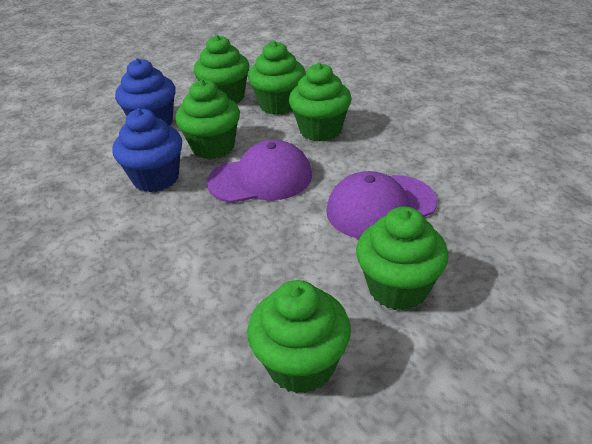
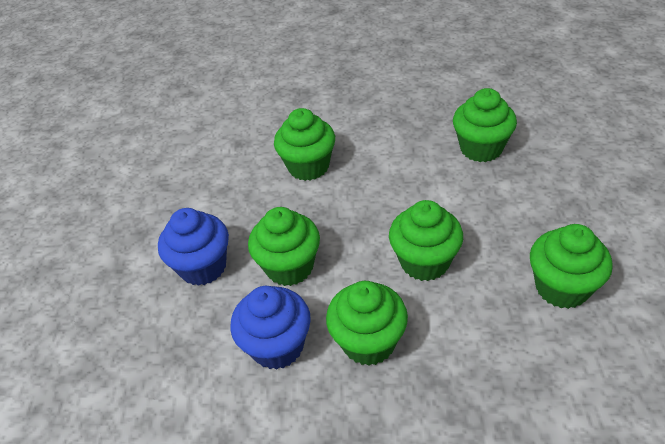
purple cap: [207,140,312,203] [326,171,437,239] = 2 -> none = 0

